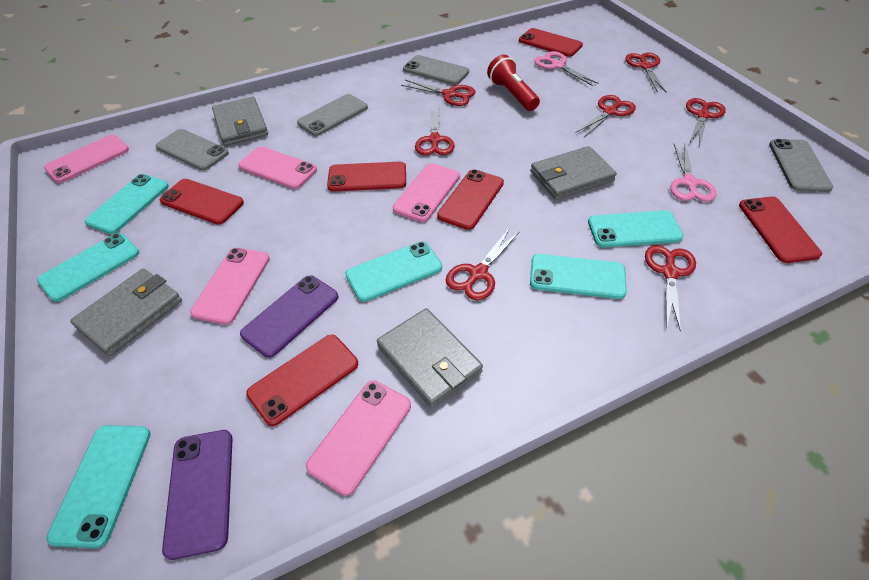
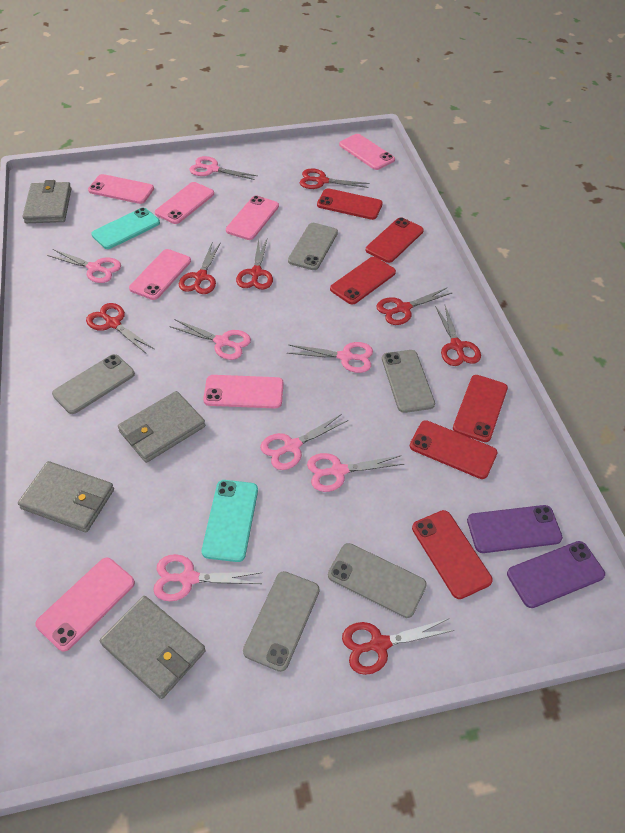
grey phone: [156,129,229,171] [297,94,368,136] [403,55,469,85] [769,139,833,192] = 4 -> [52,354,135,414] [243,571,320,672] [288,223,338,270] [328,543,427,618] [382,350,435,413] = 5
pink phone: [44,135,129,183] [190,248,270,325] [238,146,317,189] [306,380,411,496] [393,163,460,222] = 5 -> [35,558,135,652] [88,174,154,204] [129,249,191,300] [155,182,214,224] [203,375,284,408] [226,195,279,240] [339,134,395,170] = 7
pink scissors: [534,51,599,86] [670,143,716,202] = 2 -> [47,249,121,283] [153,554,263,601] [170,319,251,360] [189,156,257,180] [260,414,348,470] [287,342,373,373] [307,453,404,492] = 7
red flashlight: [487,55,540,111] = 1 -> none = 0
turquoise phone: [37,233,139,302] [46,425,151,548] [85,174,169,234] [345,241,442,302] [530,254,627,299] [588,210,683,247] = 6 -> [91,208,160,249] [202,480,258,562] = 2

